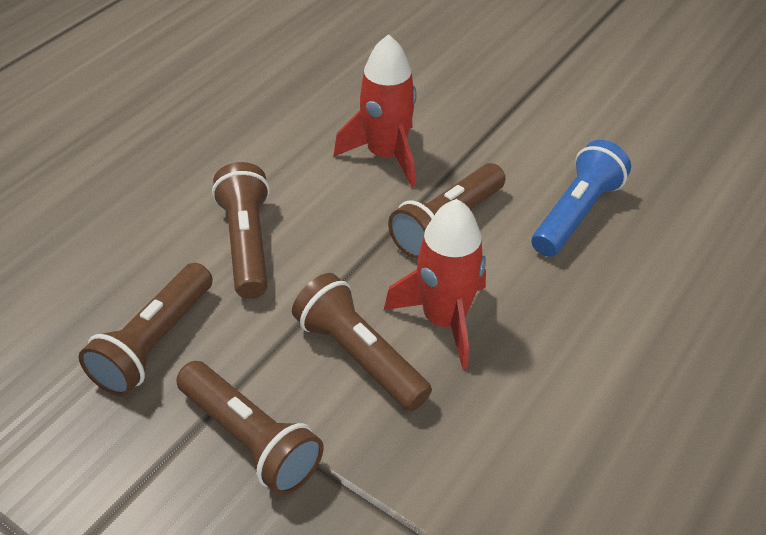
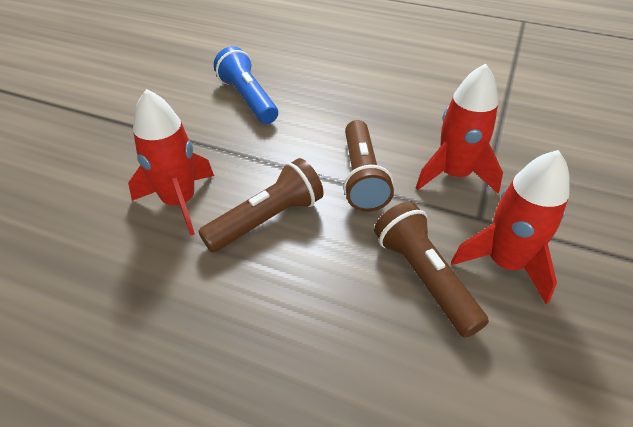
brown flashlight: [79,263,213,396] [176,361,324,495] [212,162,270,299] [292,273,432,412] [388,163,506,259] = 5 -> [198,158,324,252] [343,120,394,212] [374,202,489,338] = 3
red rocket: [334,34,417,187] [384,199,486,369] = 2 -> [128,89,214,235] [416,63,503,193] [451,150,570,304] = 3

